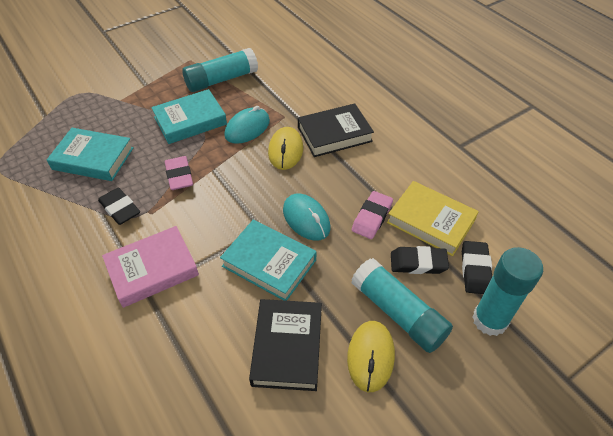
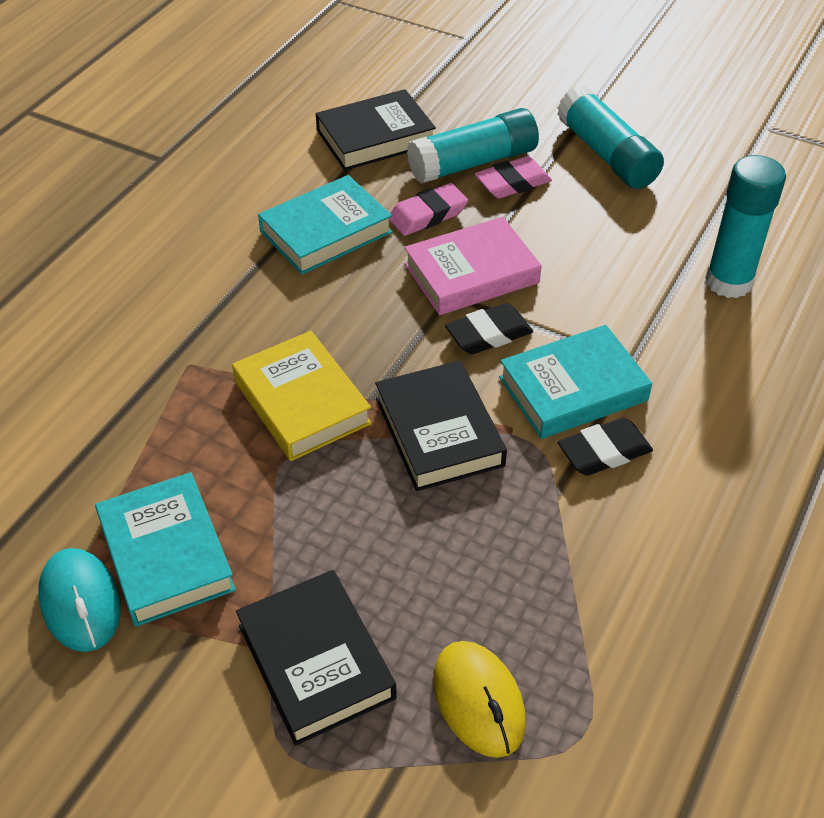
black book: [249,299,322,391] [298,104,374,157] = 2 -> [236,570,397,746] [316,89,436,171] [375,361,507,491] = 3
black eraser: [98,188,140,225] [391,246,449,274] [462,241,492,294] = 3 -> [445,303,533,354] [558,418,653,476] = 2
turquoise mouse: [225,106,270,144] [283,194,331,240] = 2 -> [38,548,121,652] = 1
yellow mouse: [268,127,303,170] [347,321,395,392] = 2 -> [433,641,526,758] = 1

